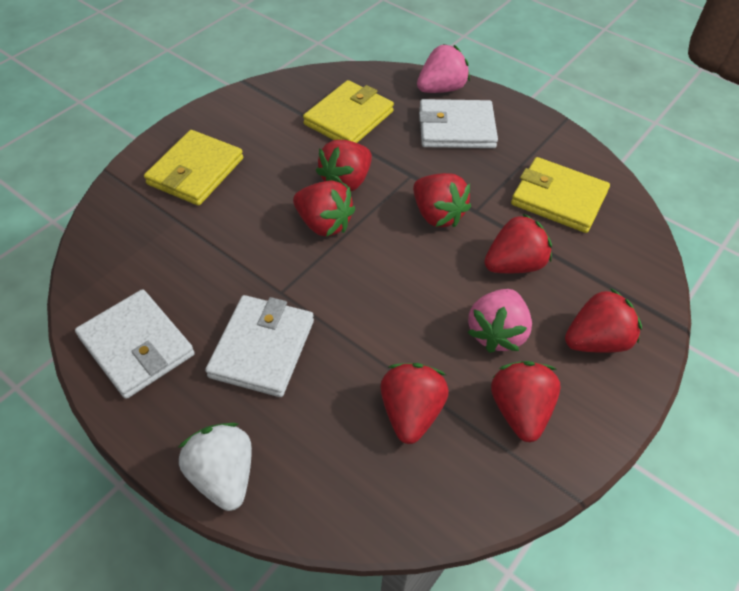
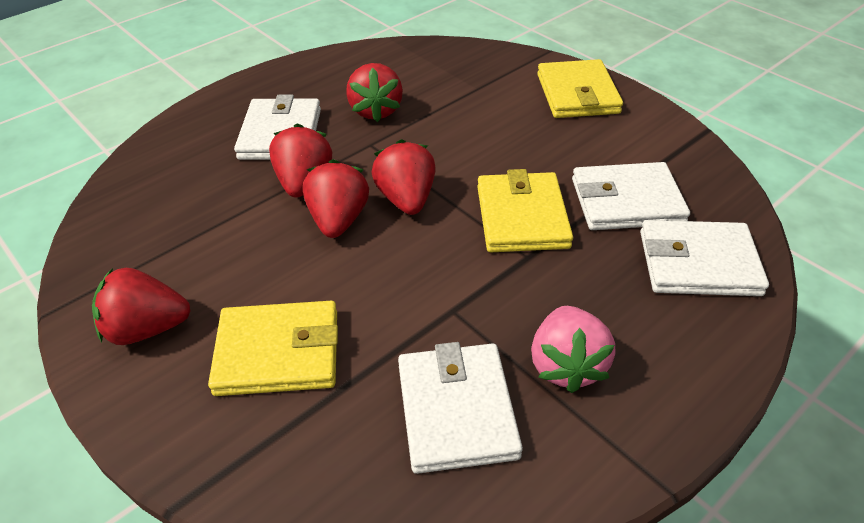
pink strawberry: [417,44,470,93] [467,289,532,353] = 2 -> [531,306,616,393] = 1
red strawberry: [293,180,355,237] [316,140,372,191] [380,363,449,444] [413,173,471,227] [484,213,552,273] [491,361,561,442] [565,288,642,353] = 7 -> [92,268,190,345] [269,124,332,198] [303,159,369,238] [346,63,403,122] [371,139,436,215] = 5
white strawberry: [178,423,252,511] = 1 -> none = 0
white wallet: [75,289,195,399] [205,295,314,397] [419,99,498,148] = 3 -> [234,95,321,160] [398,342,523,474] [572,162,690,230] [640,220,769,296] = 4

